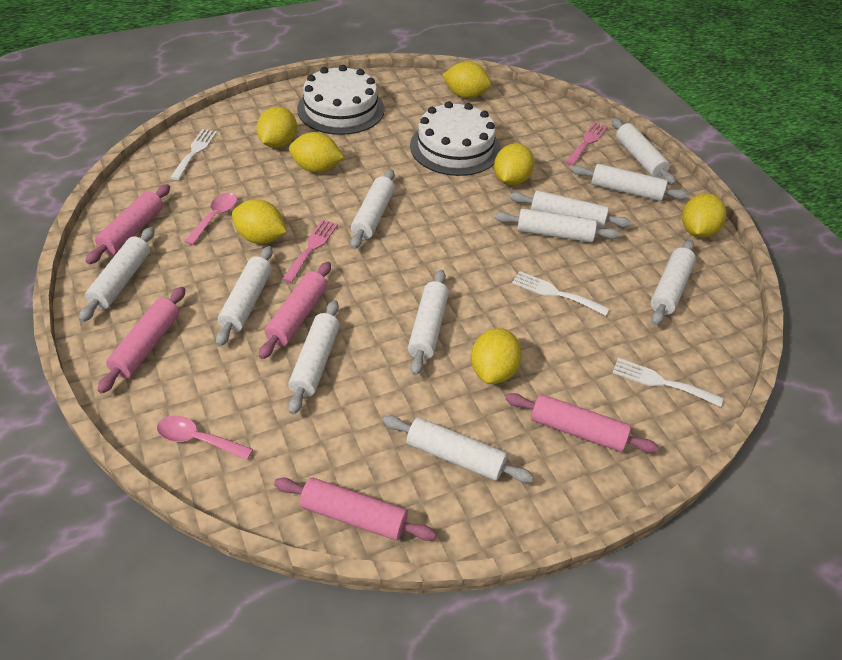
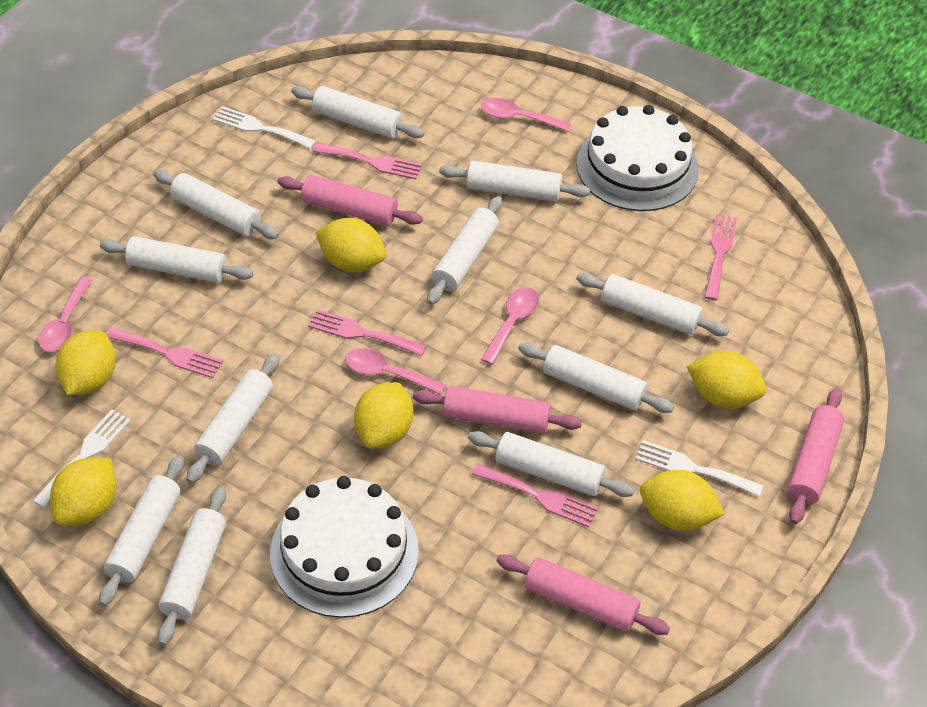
pink fork: [282,219,338,283] [566,122,608,166] = 2 -> [106,327,223,378] [308,309,427,356] [312,143,422,179] [472,463,598,527] [705,214,737,300] = 5
pink rolling pin: [86,184,170,264] [97,287,185,394] [259,262,331,359] [274,478,436,541] [505,393,659,453] = 5 -> [277,175,423,226] [413,386,582,434] [497,554,670,635] [787,388,844,524] = 4
pink spoon: [157,416,253,460] [184,193,237,245] = 2 -> [38,277,93,352] [345,349,446,395] [481,98,571,131] [481,287,539,365] = 4
yellow lemon: [232,199,287,244] [257,107,297,148] [289,132,344,173] [442,61,491,98] [471,328,522,384] [494,143,534,186] [682,193,726,238] = 7 -> [50,458,116,525] [55,330,116,395] [315,218,386,272] [354,382,413,449] [640,470,725,531] [686,351,766,409] = 6

